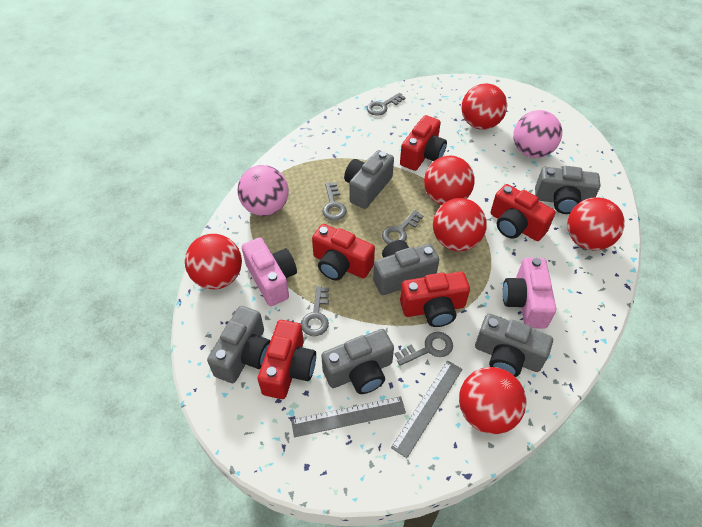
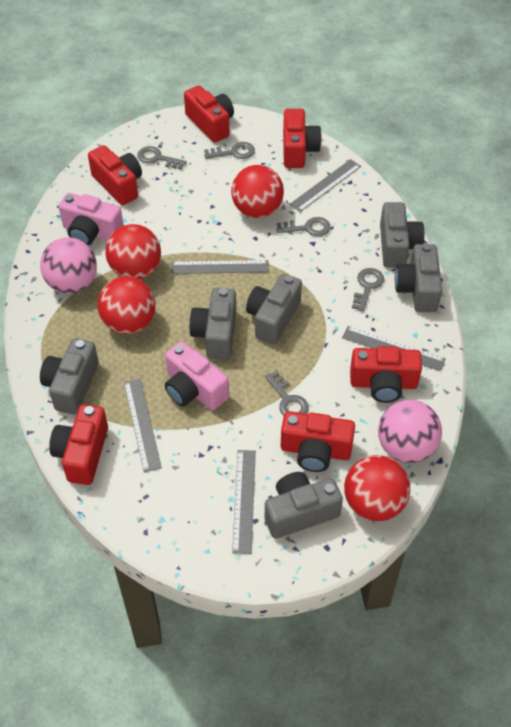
grey ruler: [291,396,406,437] [391,360,463,458] = 2 -> [124,379,162,472] [171,260,269,274] [232,450,256,554] [289,159,361,212] [342,326,446,371] = 5
red ball: [185,234,242,289] [424,156,475,205] [433,198,487,251] [459,367,527,434] [461,83,507,130] [567,197,625,251] = 6 -> [98,276,155,334] [105,224,161,279] [231,165,284,218] [344,455,411,521] = 4
red camera: [258,320,316,399] [312,224,375,280] [400,115,447,171] [400,272,470,327] [491,184,556,241] = 5 -> [49,404,108,485] [88,145,142,205] [184,86,234,143] [281,411,355,472] [283,109,322,168] [350,346,422,403] = 6

